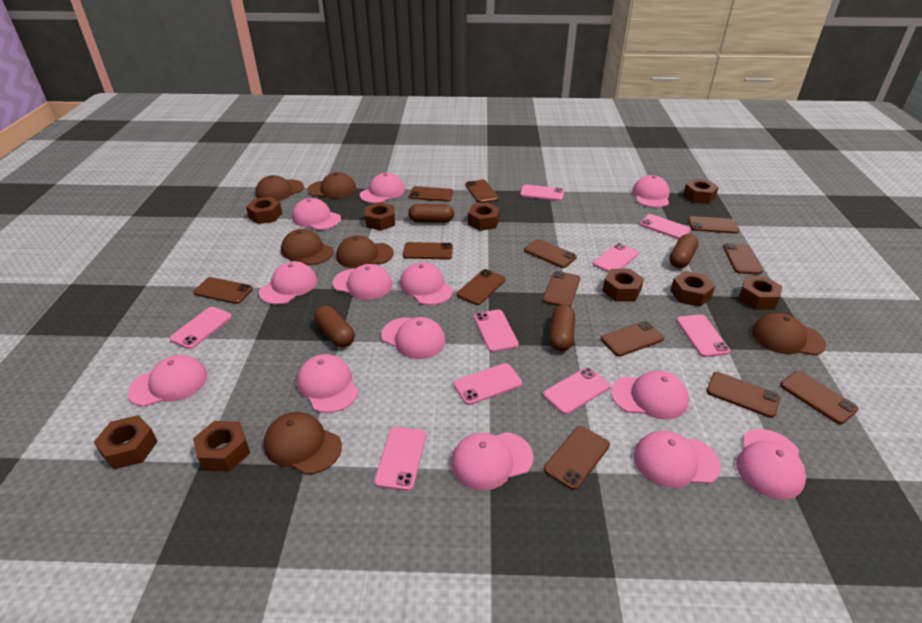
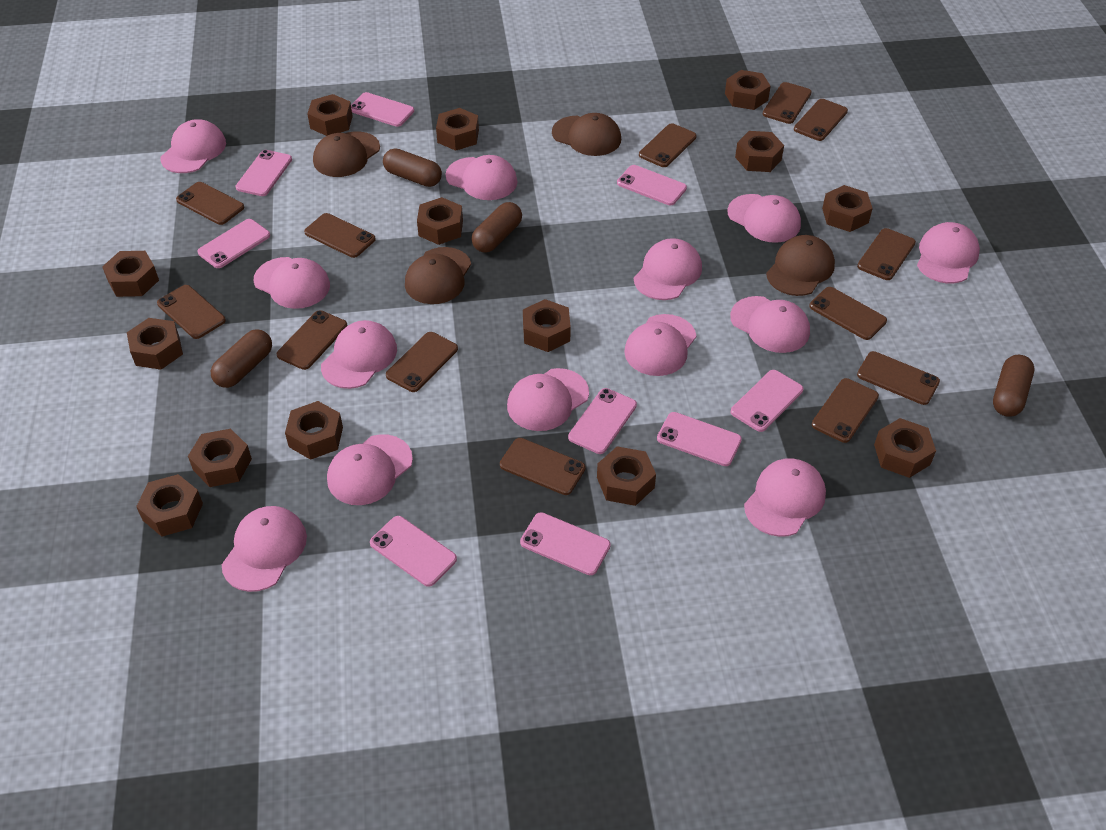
brown cap: [255,175,304,201] [264,412,342,475] [281,229,334,265] [307,172,356,199] [336,235,394,268] [752,313,826,355] = 6 -> [313,131,380,177] [405,247,471,304] [552,113,621,156] [766,235,835,296] = 4
brown nut: [94,415,158,470] [193,421,250,472] [246,197,282,224] [365,202,395,231] [468,203,500,231] [602,269,644,302] [670,271,715,307] [683,179,719,204] [738,276,782,310] = 9 -> [102,251,159,297] [127,318,183,370] [136,474,203,537] [188,429,252,487] [285,401,343,460] [307,94,353,136] [417,197,463,245] [436,108,479,151] [523,299,571,352] [597,446,656,506] [725,70,771,110] [735,131,784,172] [822,185,873,232] [874,418,936,478] = 14

